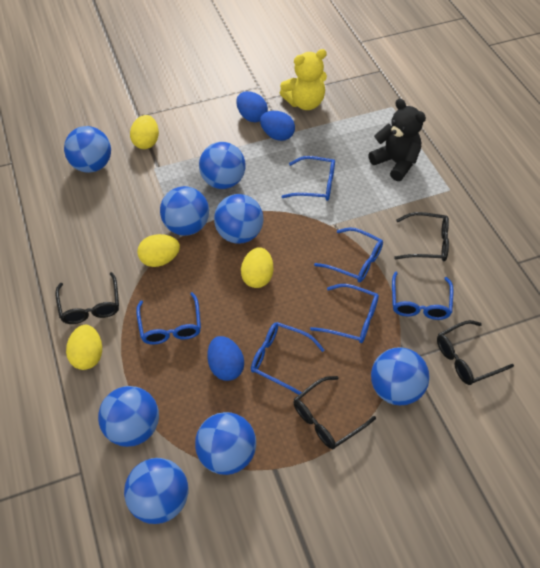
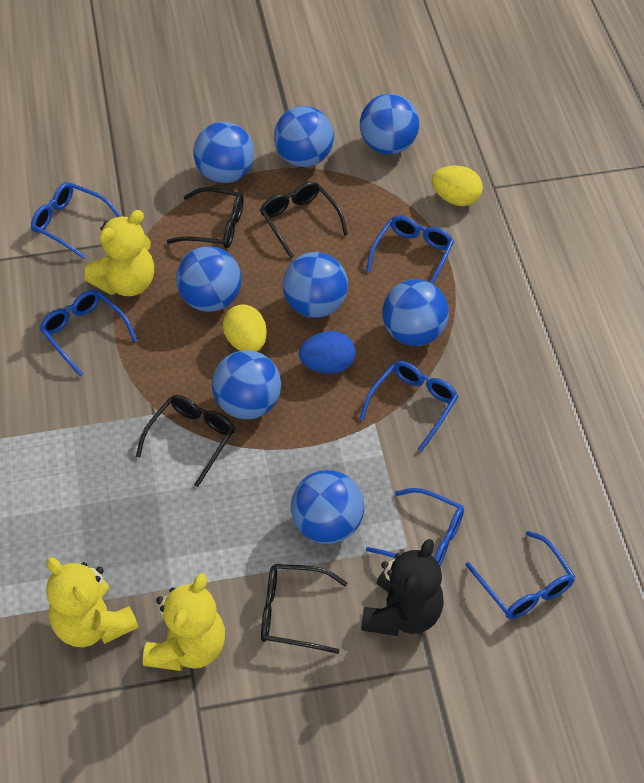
blue egg: [207,336,244,381] [236,91,268,123] [260,111,295,141] = 3 -> [299,331,356,374] = 1
yellow egg: [66,325,102,370] [130,115,159,149] [137,234,180,267] [241,247,273,288] = 4 -> [223,304,267,352] [432,165,483,206] = 2
yellow teddy bear: [280,49,327,110] = 1 -> [46,557,138,647] [84,210,154,296] [143,573,225,671] = 3

